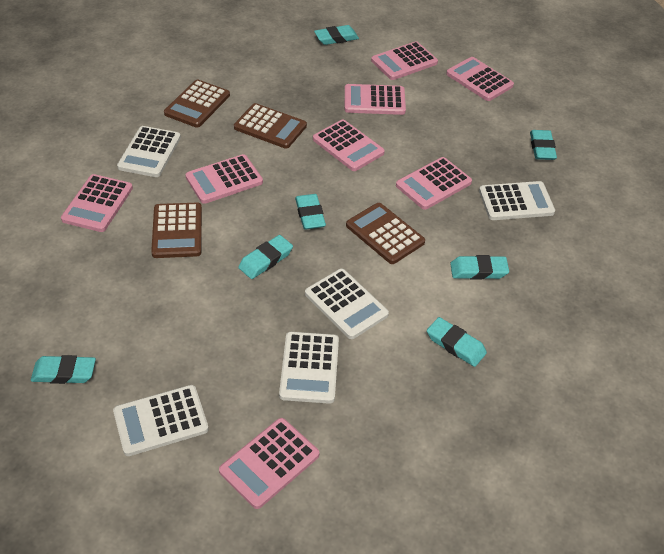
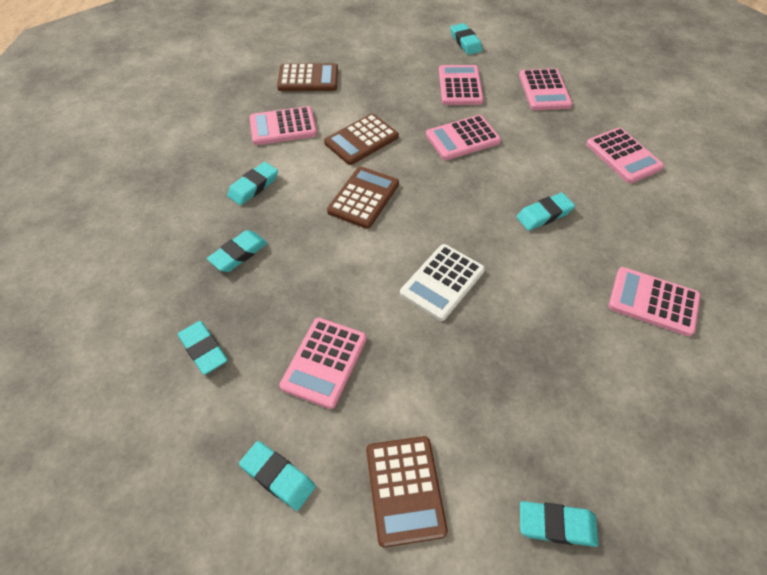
pink calculator: [61,174,133,232] [185,154,263,204] [219,418,319,509] [313,120,385,171] [345,84,406,115] [371,41,438,80] [396,157,472,210] [446,57,514,101] = 8 -> [249,106,317,145] [279,318,367,409] [426,115,501,160] [439,65,484,105] [519,69,572,110] [586,127,664,183] [609,267,700,336] = 7
white calculator: [113,385,209,456] [117,126,181,177] [279,332,339,404] [305,269,389,339] [479,181,555,220] = 5 -> [400,244,485,321] = 1

